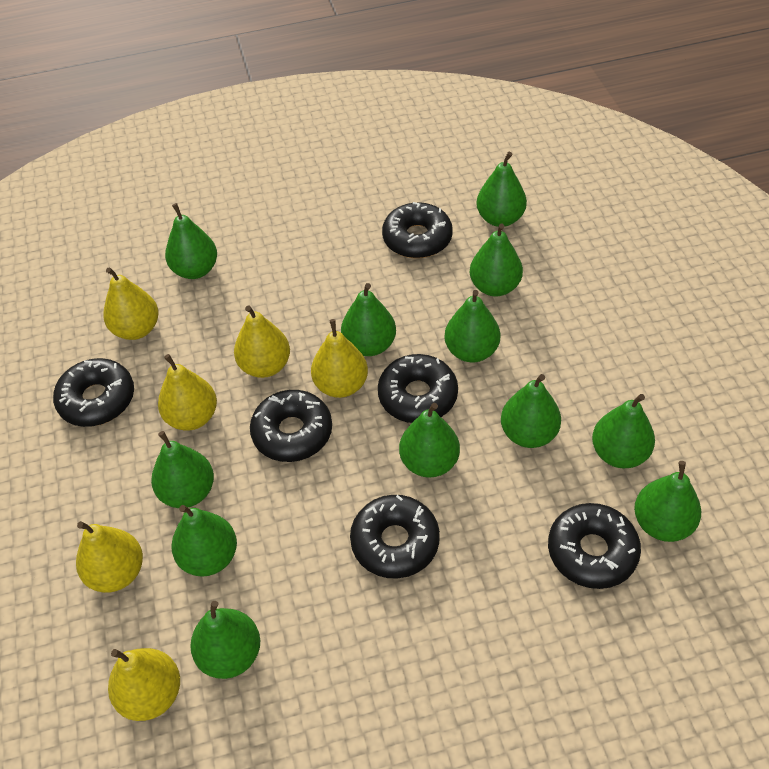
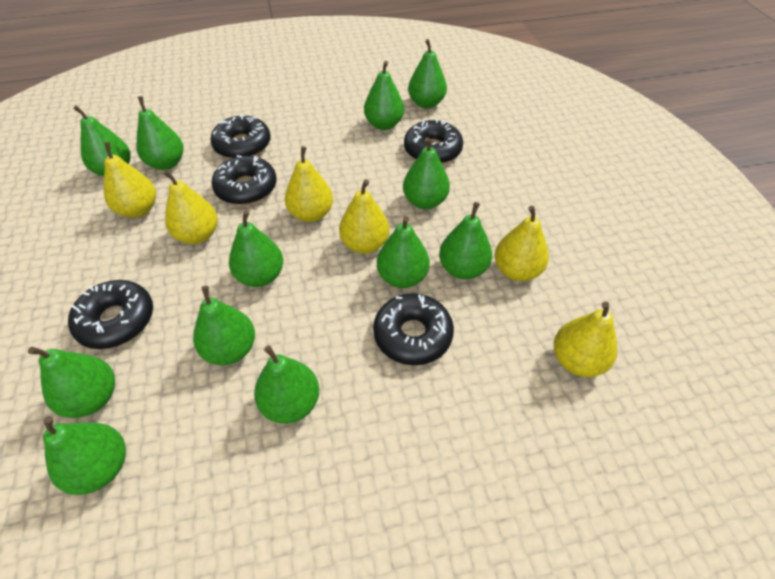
black donut: [53,358,134,427] [250,390,332,462] [350,495,440,579] [378,354,458,423] [382,202,453,258] [548,503,641,589] = 6 -> [68,280,153,349] [210,115,271,159] [212,155,277,205] [373,293,454,365] [404,119,463,164] = 5

